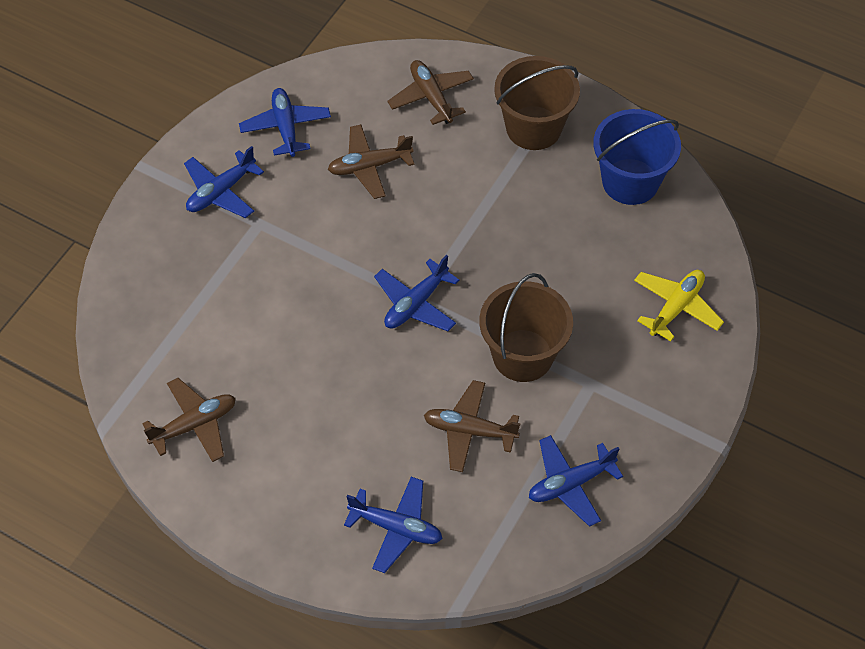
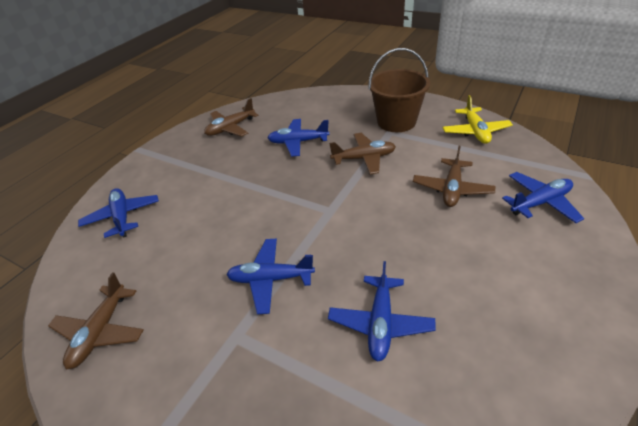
blue bucket: [593,109,681,205] = 1 -> none = 0
brown bucket: [479,273,573,382] [494,56,580,150] = 2 -> [368,48,430,132] = 1

